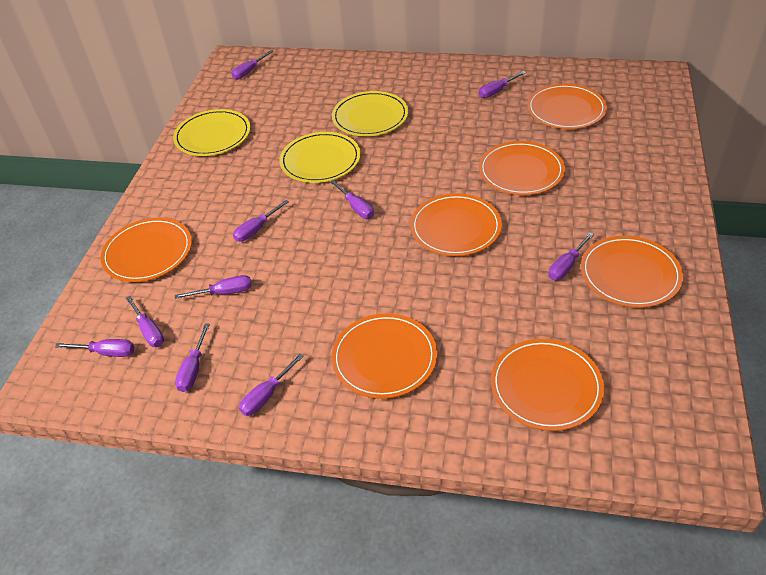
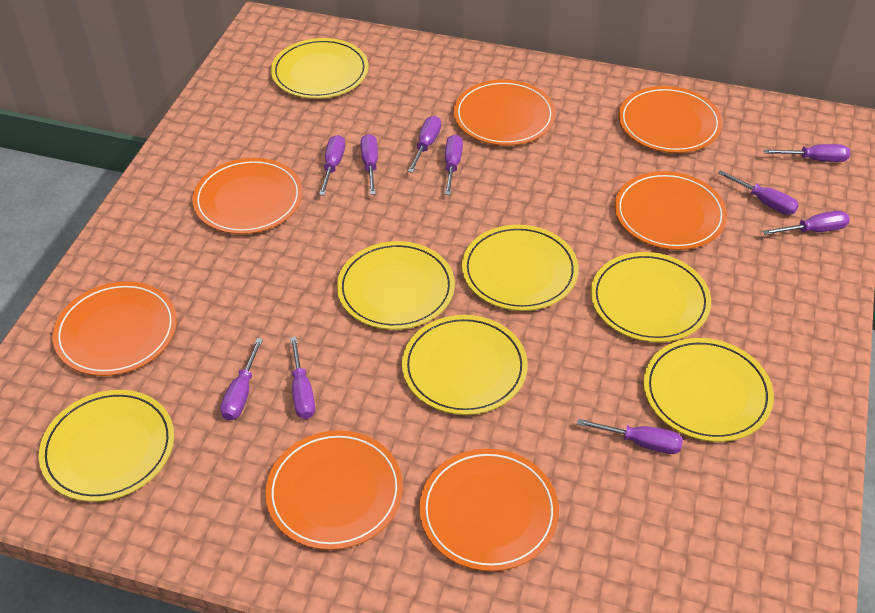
yellow plate: [173,109,250,156] [279,132,361,183] [332,91,408,136] = 3 -> [39,390,174,502] [271,38,369,99] [337,241,455,330] [402,315,528,415] [462,225,579,311] [591,252,711,342] [644,338,774,442] = 7

